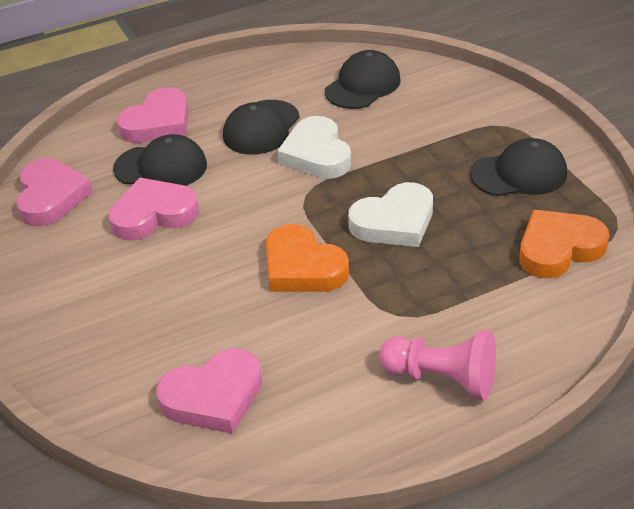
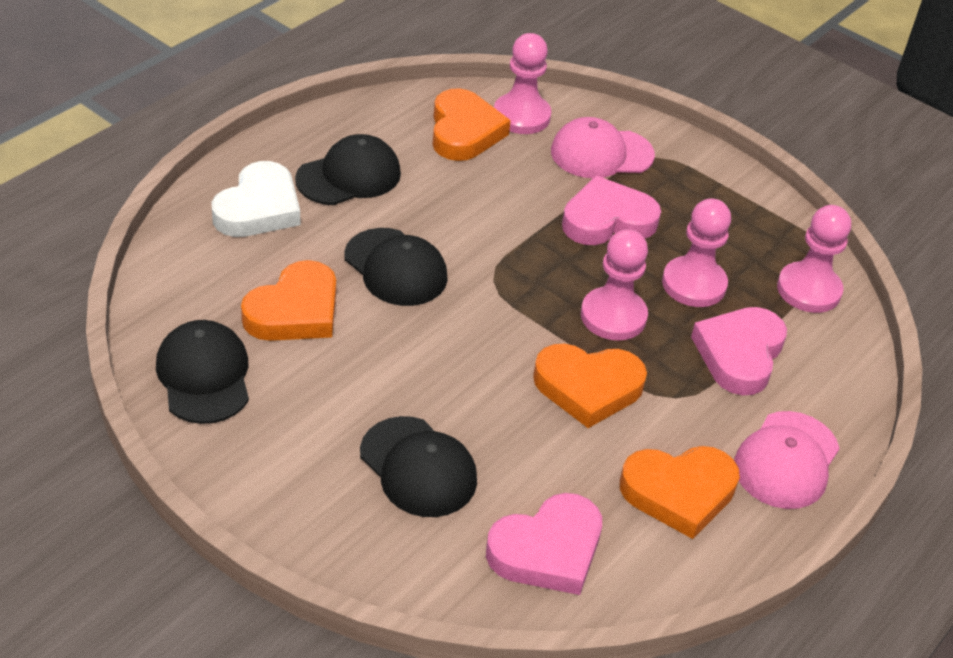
orange heart: [266,224,349,292] [519,210,609,278] = 2 -> [241,260,336,341] [433,88,511,161] [533,343,647,428] [620,446,740,539] = 4
pink cap: none = 0 -> [551,117,655,178] [734,411,840,509] = 2
pink heart: [16,158,93,226] [108,178,199,241] [117,87,188,143] [156,348,262,434] = 4 -> [486,493,602,595] [562,176,661,245] [691,307,787,395] = 3
pink pawn: [379,330,496,401] = 1 -> [494,33,551,134] [581,229,648,340] [662,198,731,307] [777,205,851,313] = 4
white heart: [277,116,351,179] [348,182,433,247] = 2 -> [212,161,300,237] = 1

